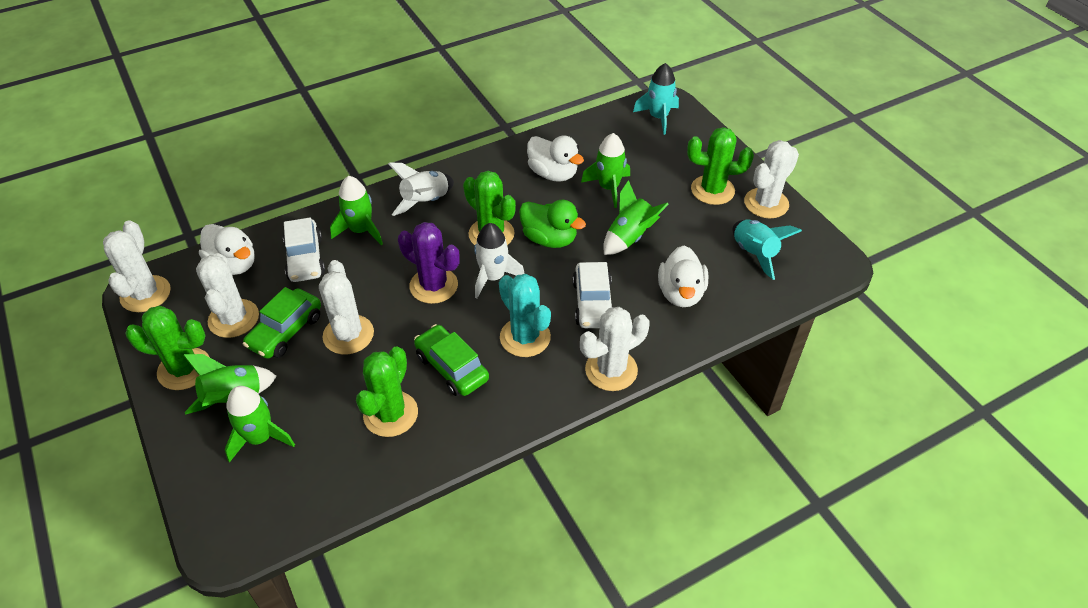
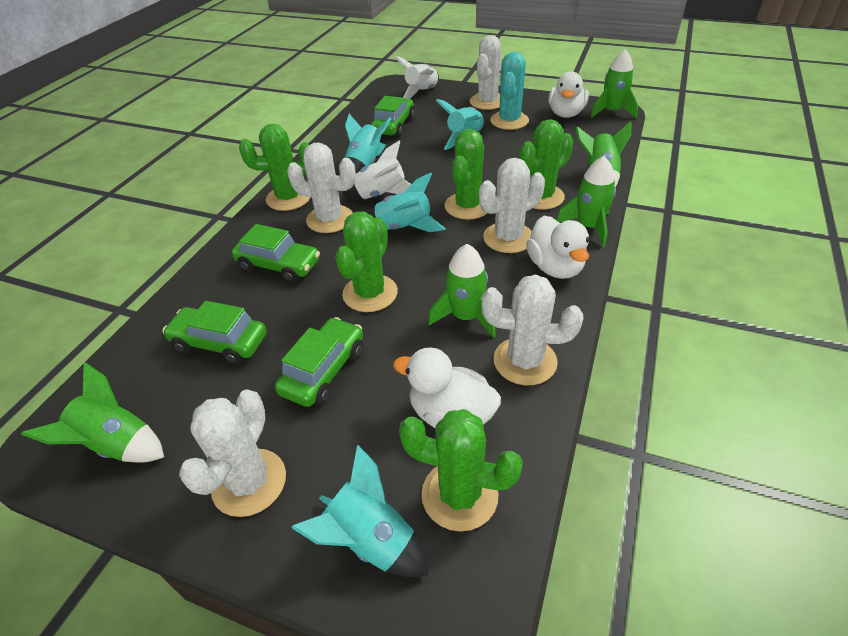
green cactus: [125,306,209,390] [356,346,418,437] [463,171,516,245] [687,127,754,205] = 4 -> [239,124,310,211] [335,212,398,312] [399,409,523,532] [445,129,487,220] [519,119,574,210] = 5
green car: [243,287,321,359] [414,324,489,396] = 2 -> [162,301,267,364] [232,224,320,282] [275,317,363,407] [371,96,415,137] = 4
green duck: [519,200,586,248] = 1 -> none = 0
purple cactus: [398,222,459,304] = 1 -> none = 0
turquoise rocket: [633,63,679,135] [732,219,802,280] = 2 -> [291,445,429,577] [345,114,392,173] [368,173,446,232] [436,99,484,150] = 4
white car: [283,218,325,282] [573,262,612,328] = 2 -> none = 0

